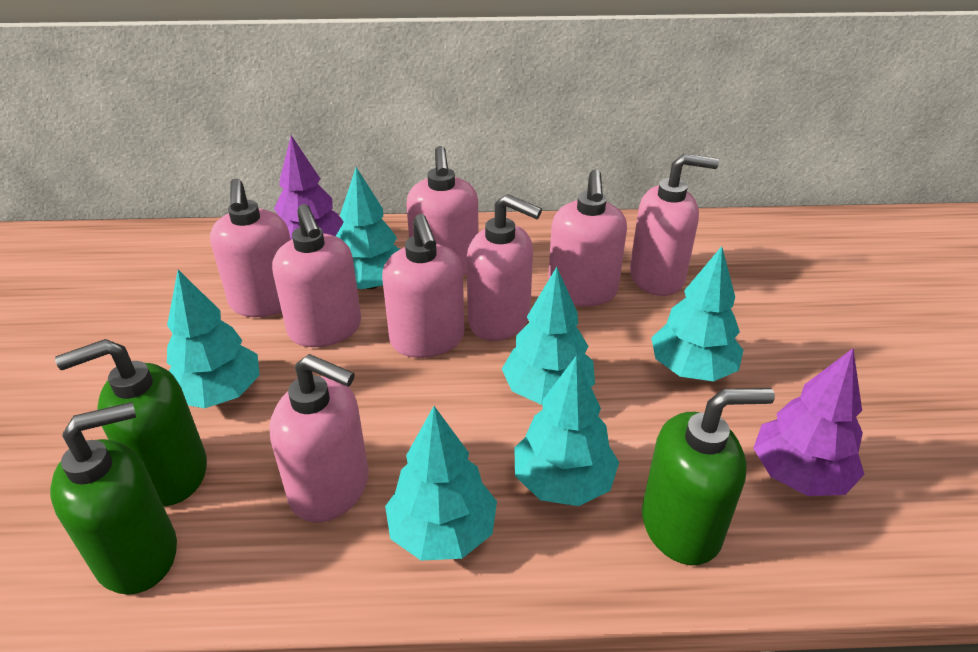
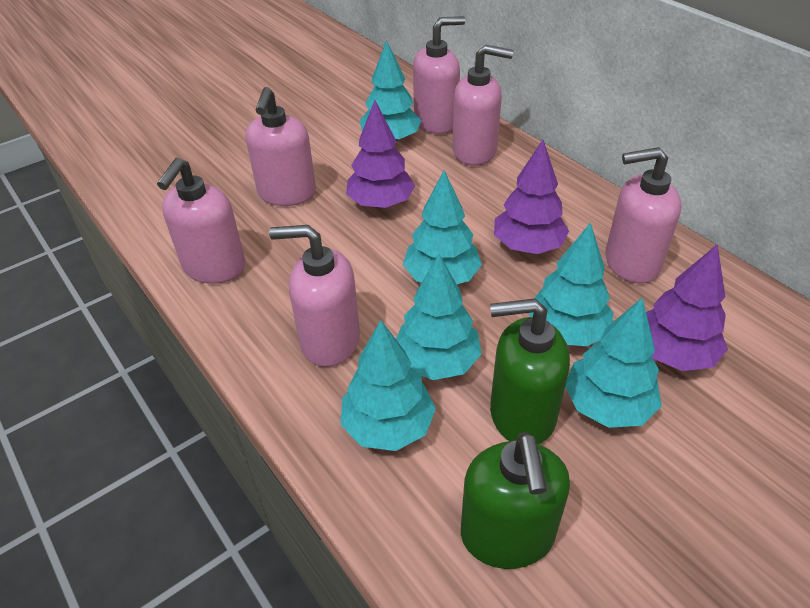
green soap dispenser: [50,402,177,595] [55,339,207,506] [642,388,775,565] = 3 -> [461,432,570,569] [490,298,570,444] = 2
pink soap dispenser: [210,179,291,317] [270,354,368,522] [272,204,361,347] [382,214,464,358] [406,146,479,276] [467,194,542,341] [548,169,627,306] [630,153,719,296] = 8 -> [157,158,246,284] [245,87,316,206] [269,225,360,367] [413,16,465,134] [452,45,513,166] [606,147,681,284] = 6
purple tree: [274,135,344,239] [753,348,864,496] = 2 -> [346,100,415,208] [494,140,569,254] [646,244,728,371] = 3

